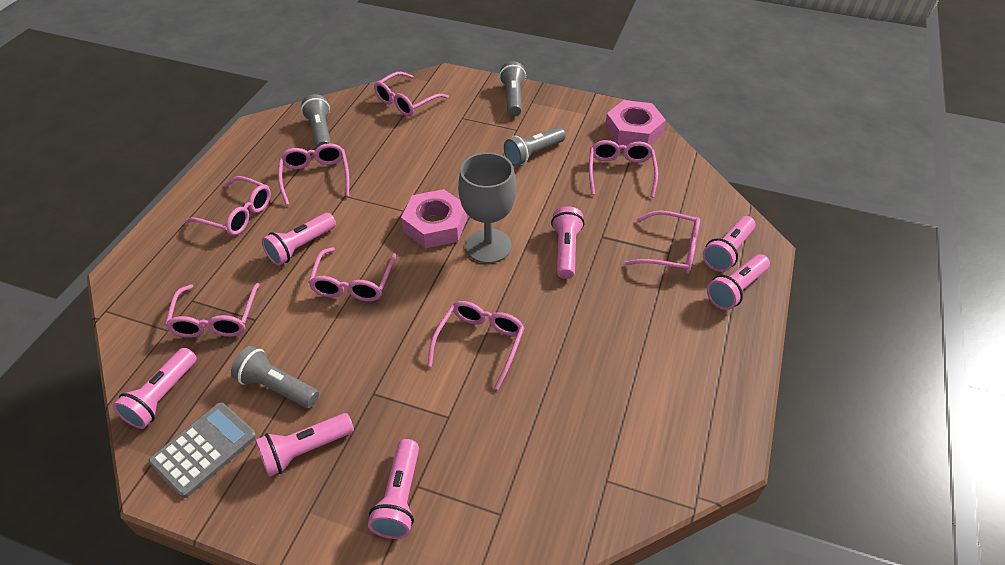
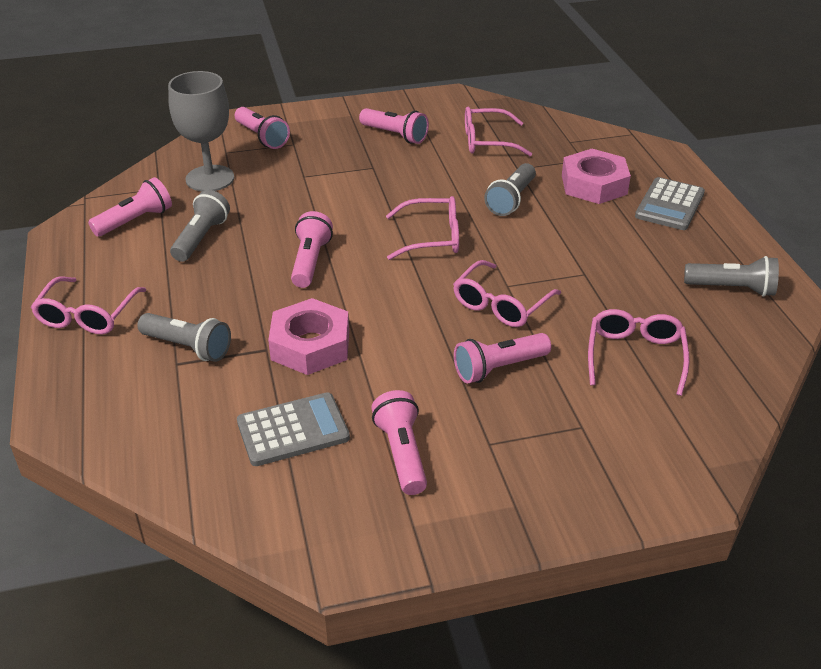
grey calculator: [148,402,257,498] = 1 -> [237,392,350,466] [635,177,705,230] = 2
pink flashlight: [113,348,197,429] [255,413,354,477] [262,213,336,266] [368,439,419,539] [551,206,584,279] [703,216,756,272] [707,254,770,310] = 7 -> [88,177,172,237] [235,107,290,149] [291,211,333,288] [359,108,429,144] [372,390,427,495] [454,333,551,384] = 6
pink glasses: [165,283,260,338] [185,176,271,235] [278,143,349,205] [308,247,397,301] [374,72,449,117] [427,301,525,390] [589,140,658,197] [625,211,700,274] = 8 -> [31,277,146,334] [386,196,459,260] [453,260,561,327] [465,107,532,156] [588,309,690,396] = 5

